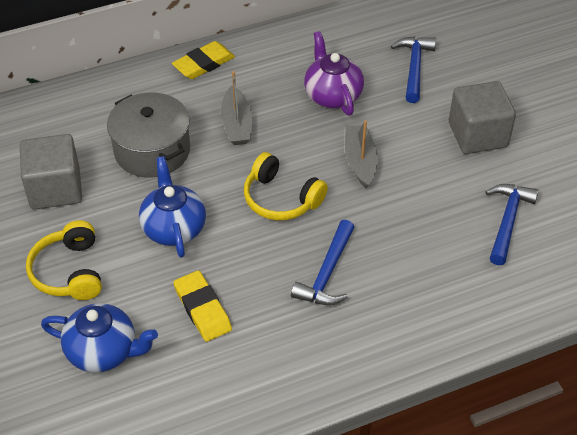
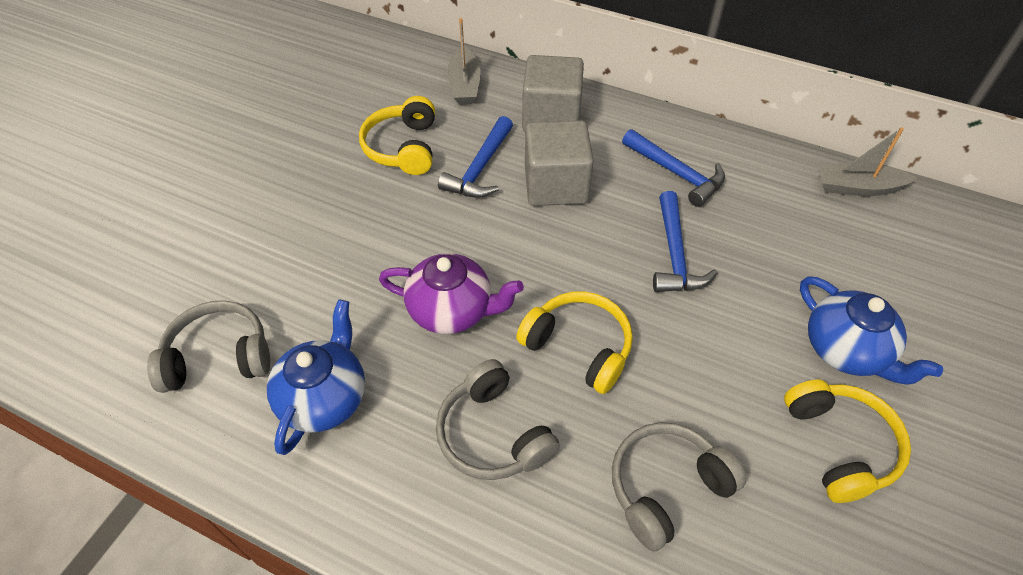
grey headphones: none = 0 -> [147,300,270,393] [436,359,560,480] [612,422,746,552] = 3
grey pot: [107,92,190,178] = 1 -> none = 0
yellow eraser: [172,41,235,79] [173,270,232,342] = 2 -> none = 0
yellow headphones: [26,220,102,300] [244,152,328,220] = 2 -> [359,96,435,175] [516,291,633,394] [784,380,911,503] = 3

